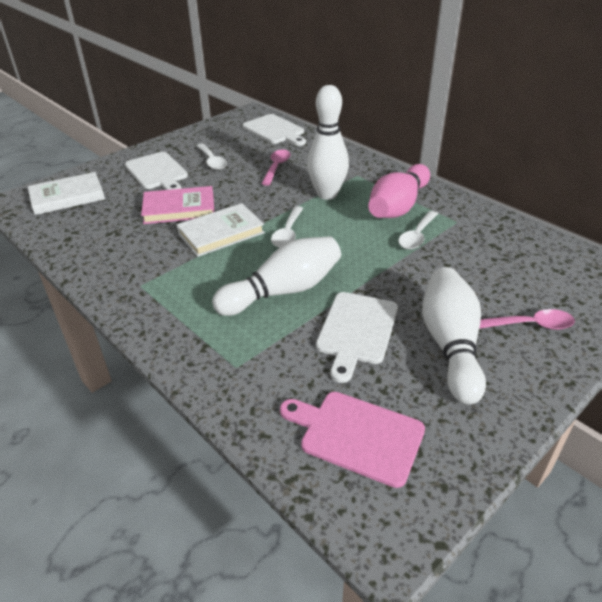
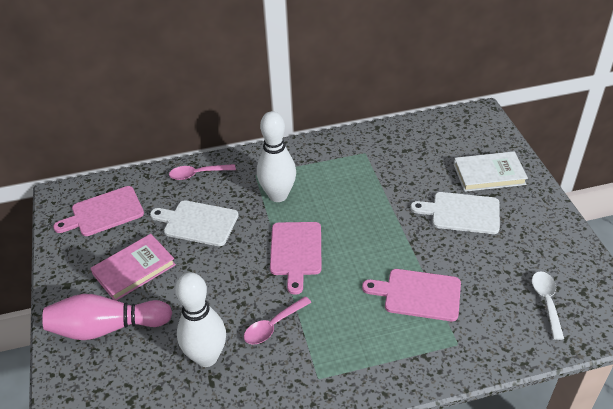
pink cutting board: [280,392,425,488] = 1 -> [53,186,144,236] [270,222,321,295] [362,269,461,321] = 3
white book: [28,172,105,215] [177,203,265,257] = 2 -> [454,151,528,192] = 1
white bowling pin: [212,236,341,316] [307,85,349,200] [422,267,486,405] = 3 -> [175,272,226,367] [257,111,296,202] = 2
white cutting board: [125,152,188,190] [243,114,306,146] [316,292,398,383] = 3 -> [150,200,239,246] [410,192,500,234] = 2
white spoon: [196,144,227,170] [271,206,303,247] [398,211,438,250] = 3 -> [532,271,564,340] = 1

